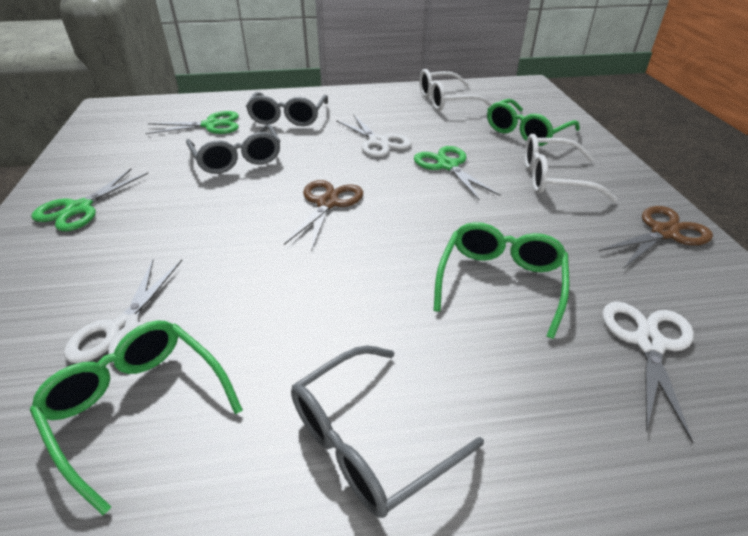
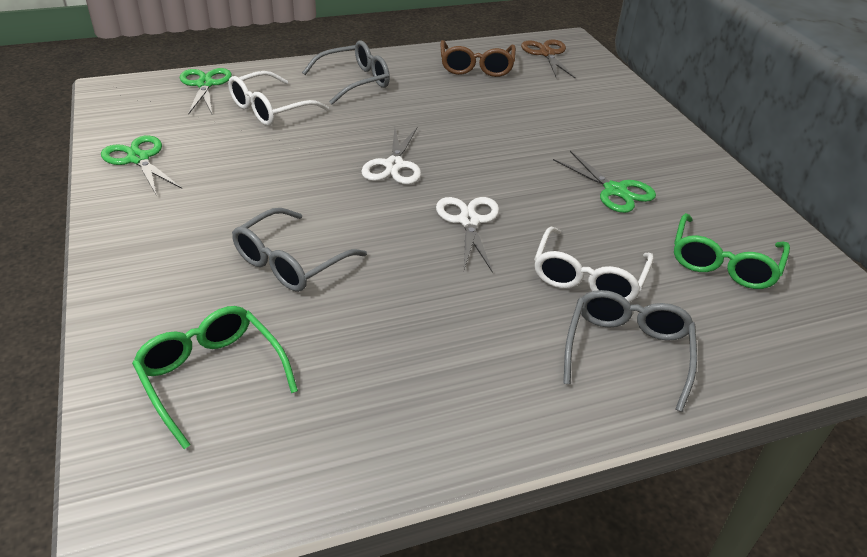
brown glasses: none = 0 -> [441,40,516,77] = 1
brown scissors: [284,180,363,252] [598,206,713,269] = 2 -> [521,39,576,79] = 1
green glasses: [30,320,243,515] [434,222,569,339] [487,99,580,146] = 3 -> [132,306,298,449] [674,213,790,289] = 2
white scissors: [64,260,182,364] [336,115,412,157] [603,302,694,444] = 3 -> [361,127,421,184] [436,197,499,273] = 2

